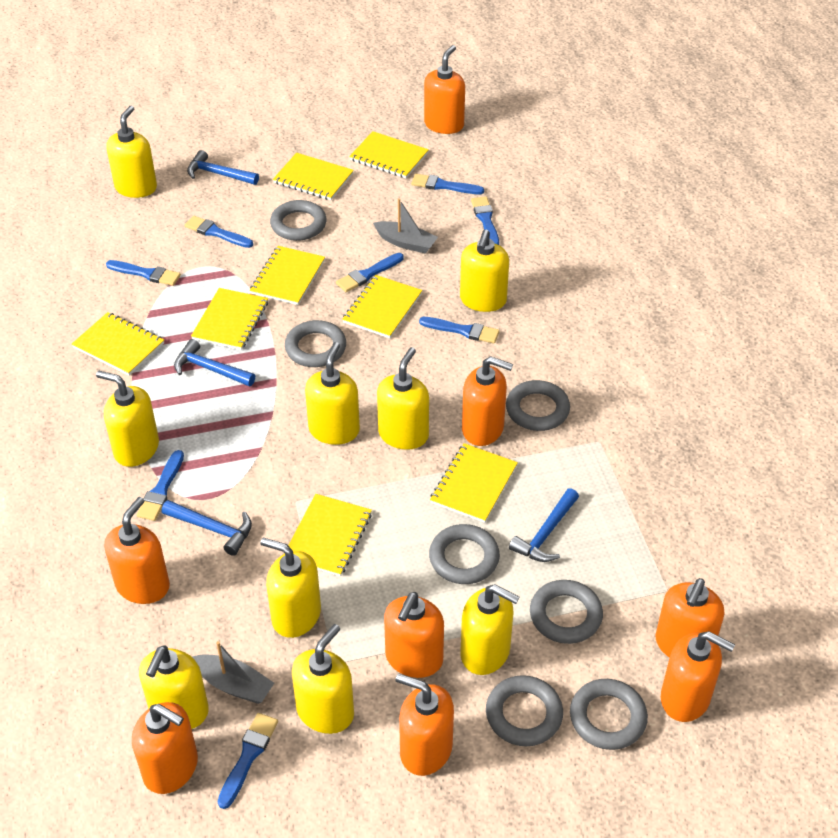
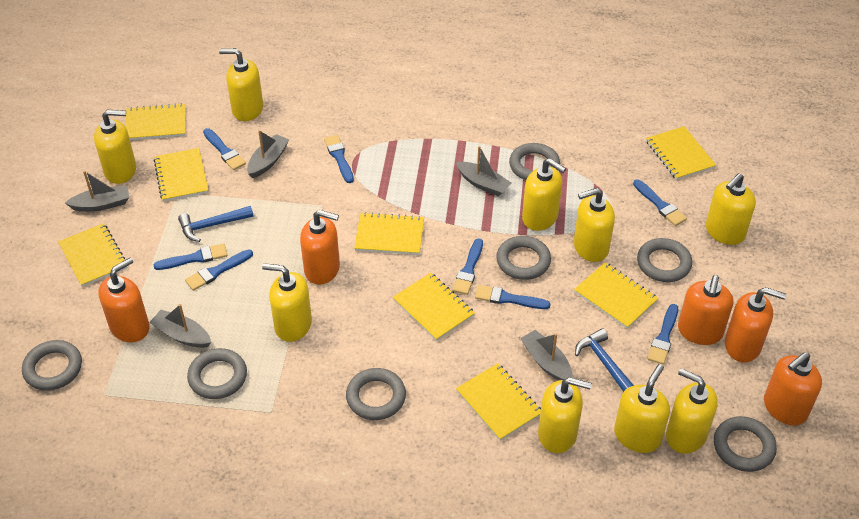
blue hammer: [162,500,252,556] [174,339,255,387] [187,150,259,185] [509,488,579,562] = 4 -> [178,206,254,242] [575,328,634,392] = 2
grey boat: [192,641,274,704] [373,198,438,253] = 2 -> [65,171,129,212] [149,304,211,348] [247,130,289,178] [456,146,511,196] [520,330,573,381] = 5
orange soap dispenser: [104,497,170,604] [132,702,198,794] [384,592,444,678] [396,673,454,776] [424,45,465,134] [462,356,513,446] [655,578,724,658] [661,631,735,722] = 8 -> [98,258,150,342] [300,210,340,285] [678,275,733,345] [725,287,786,363] [764,352,822,425] = 5

